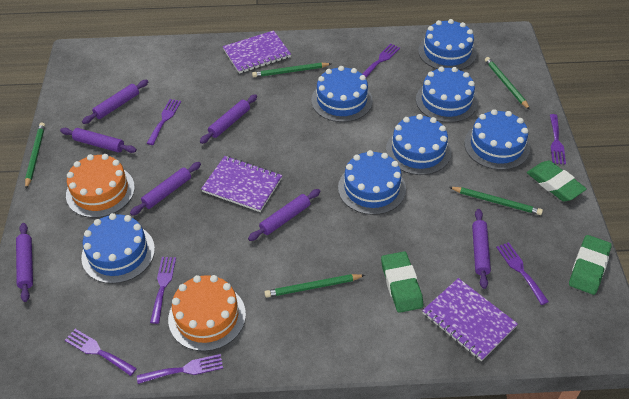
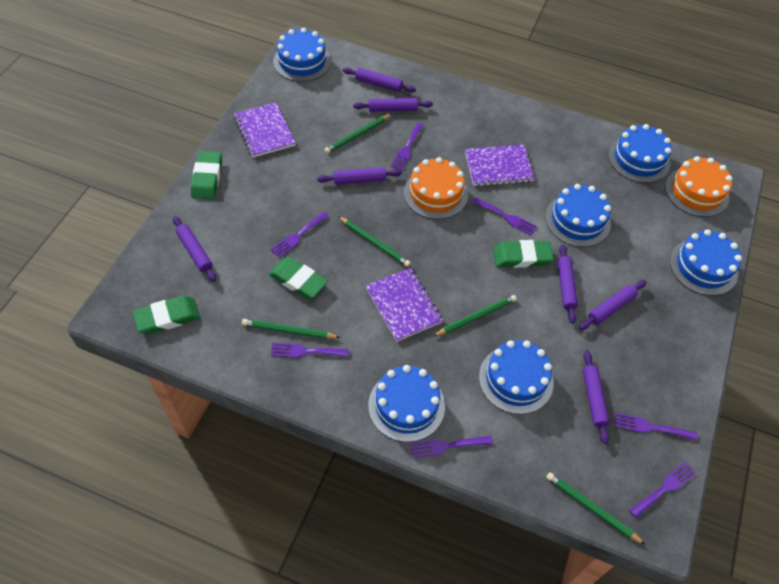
blue cake: [81,213,155,284] [311,66,373,122] [338,150,406,215] [386,114,451,175] [416,67,478,123] [418,19,477,70] [464,109,530,170] = 7 -> [273,28,331,82] [368,365,445,442] [479,340,554,414] [545,184,611,247] [608,124,672,183] [670,229,742,296] = 6
green eraser: [381,251,423,313] [527,161,587,201] [569,235,612,295] = 3 -> [133,296,200,334] [190,151,222,199] [269,257,328,299] [493,240,553,268] = 4

